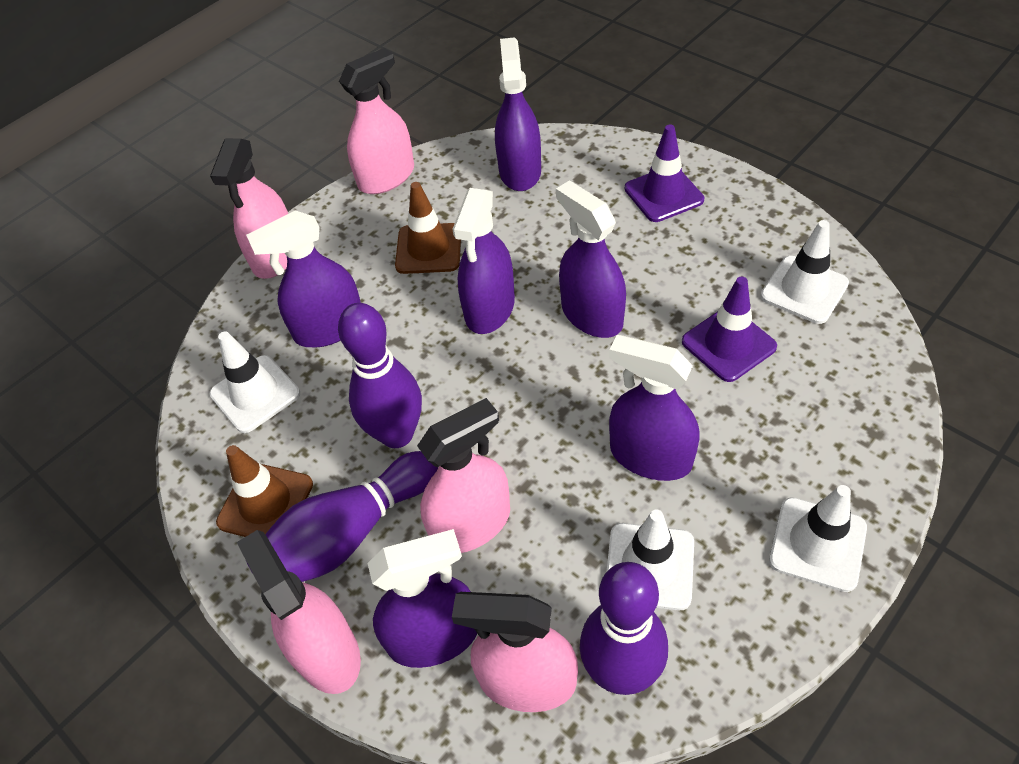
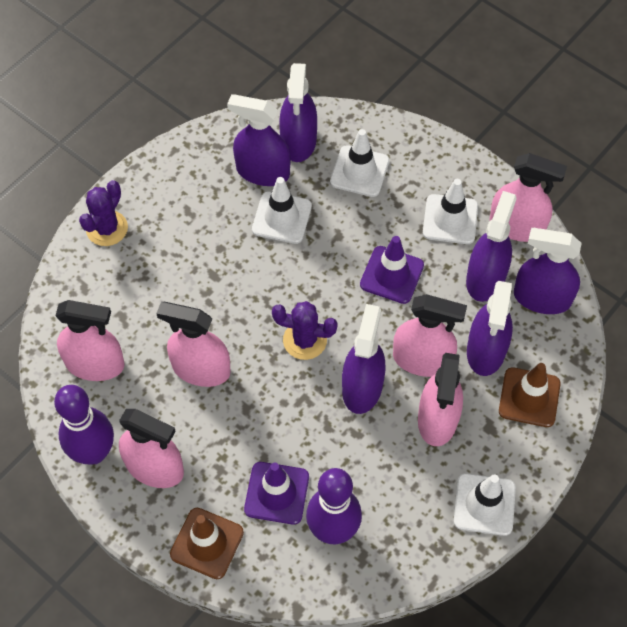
pink spray bottle: [210,138,288,279] [237,530,361,694] [339,48,414,194] [417,398,510,553] [452,592,578,712] = 5 -> [55,300,124,381] [119,409,184,488] [156,301,231,387] [393,294,467,377] [418,353,463,446] [489,153,567,242] = 6
purple bowling pin: [246,451,438,582] [338,303,422,448] [580,562,668,695] = 3 -> [54,385,114,465] [306,468,362,544] = 2
purple cactus: none = 0 -> [79,180,128,246] [272,301,338,360] = 2

